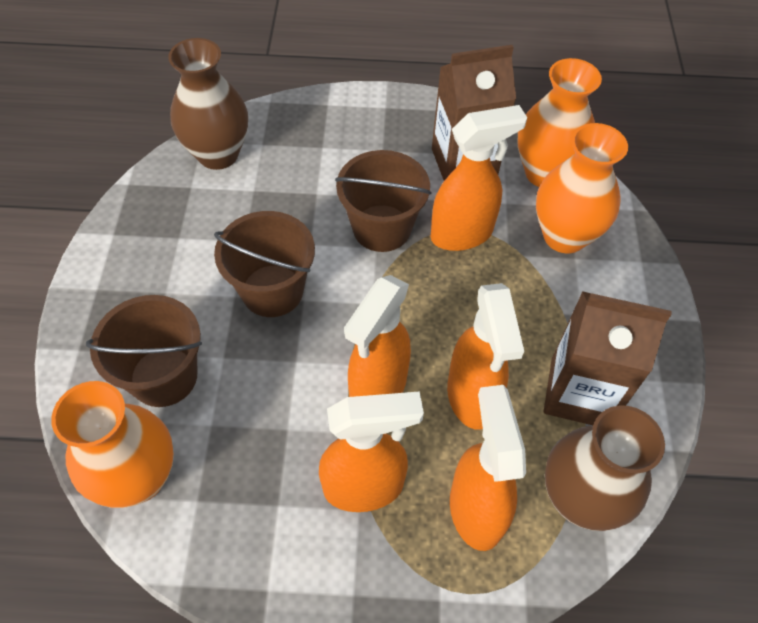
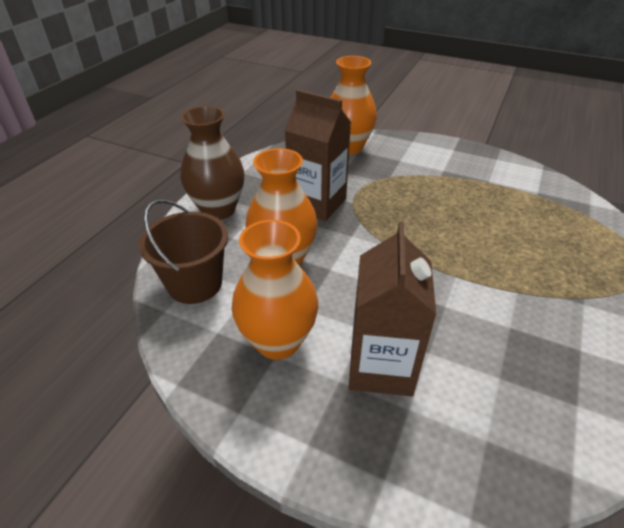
brown bucket: [86,295,202,407] [214,211,315,317] [335,150,432,252] = 3 -> [139,199,228,304] = 1
brown vase: [168,38,248,170] [545,405,665,531] = 2 -> [181,106,244,220] = 1
orange spray bottle: [319,391,424,512] [344,275,411,397] [431,105,527,251] [447,283,524,430] [450,385,526,551] = 5 -> none = 0

